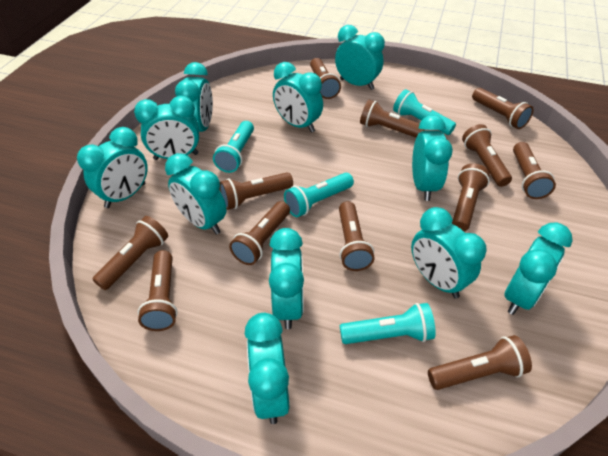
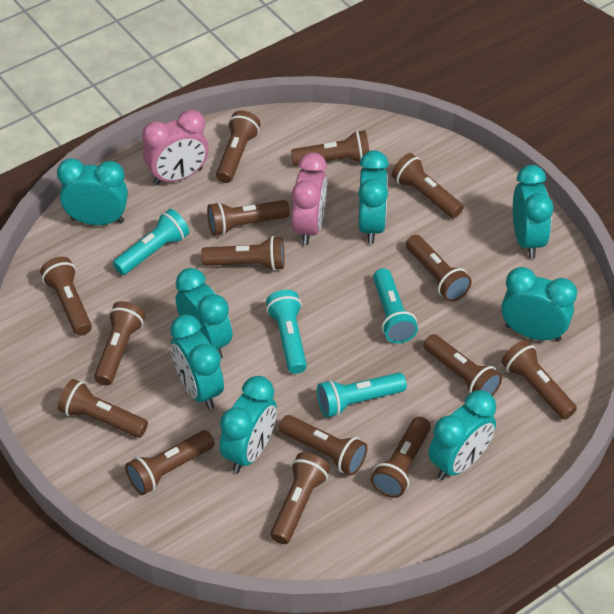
brown flashlight: [92,216,168,290] [138,250,178,331] [219,172,293,210] [229,201,290,265] [310,58,341,99] [339,201,374,271] [360,100,425,138] [428,335,532,390] [452,164,490,231] [462,124,512,187] [472,88,534,129] [513,142,556,199] = 12 -> [40,257,92,336] [58,379,148,438] [94,301,145,386] [125,430,214,495] [201,236,284,271] [207,200,290,236] [216,110,261,183] [270,452,330,544] [279,415,367,475] [291,130,369,166] [371,417,431,498] [392,153,464,218] [406,235,472,302] [423,334,502,396] [501,340,577,420] = 15
pink clock: none = 0 -> [142,110,209,185] [291,152,327,245] = 2
turquoise clock: [77,127,148,208] [134,96,199,160] [165,153,227,235] [175,62,213,132] [245,313,290,424] [269,228,304,329] [273,62,323,133] [335,25,385,90] [411,207,487,298] [412,115,453,201] [504,222,573,315] = 11 -> [57,158,128,225] [170,314,224,409] [176,268,232,358] [219,376,277,473] [358,150,389,244] [428,390,496,480] [501,267,577,342] [513,165,553,259] = 8

